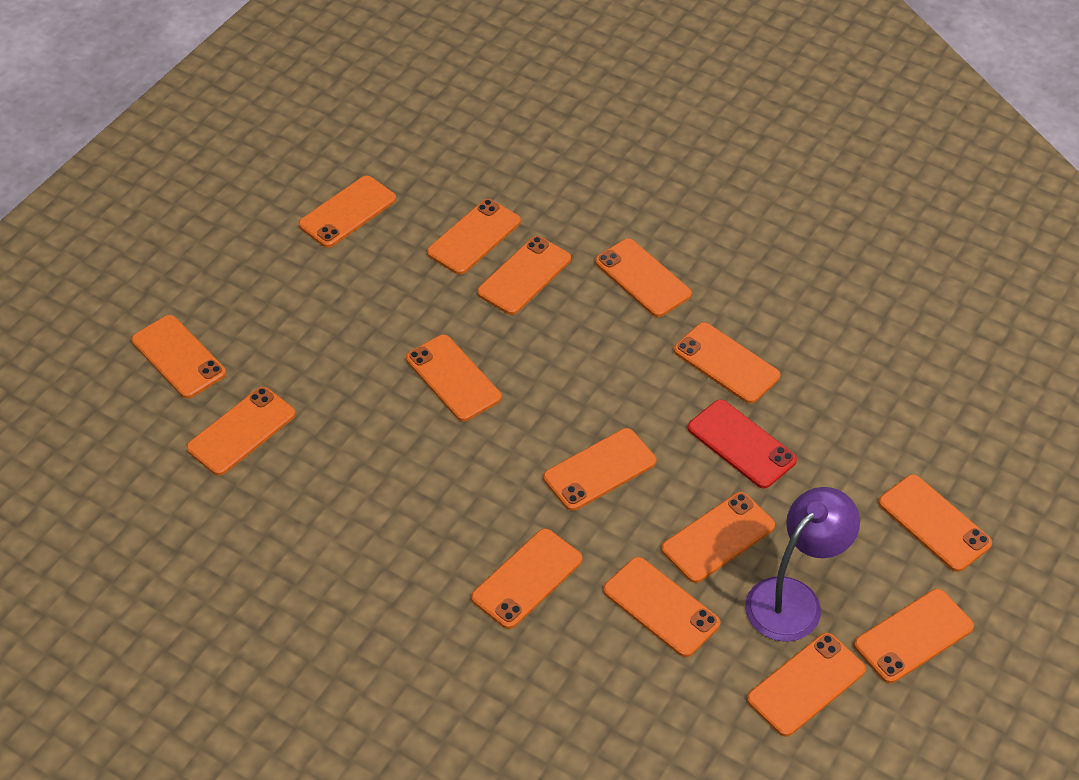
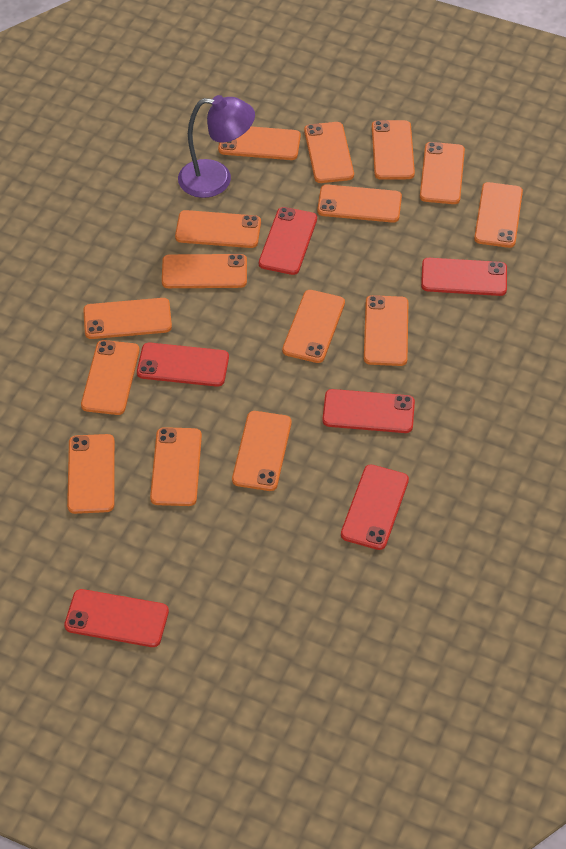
red phone: [688,400,797,489] = 1 -> [64,589,169,647] [137,343,229,387] [259,207,317,275] [322,389,415,433] [341,464,409,550] [421,258,507,296] = 6

